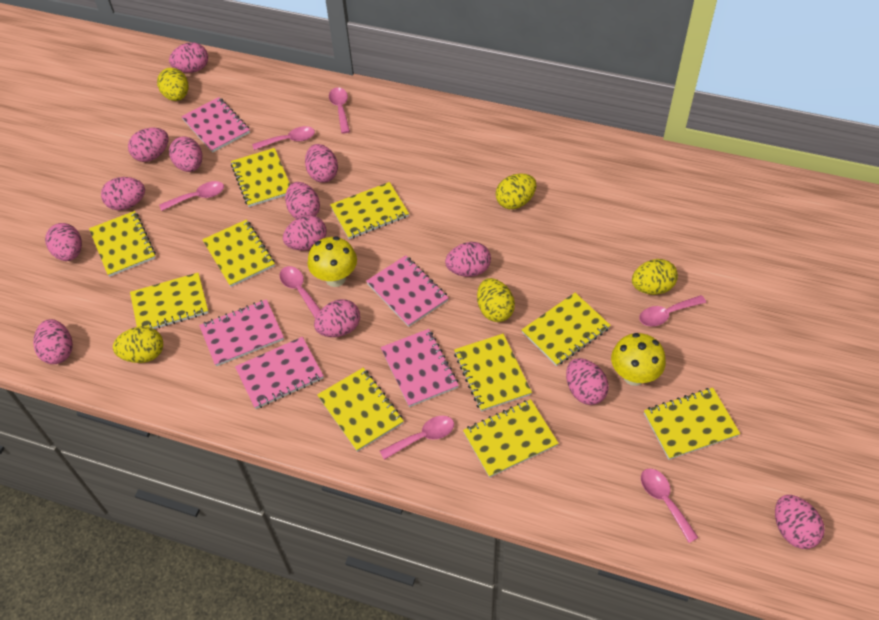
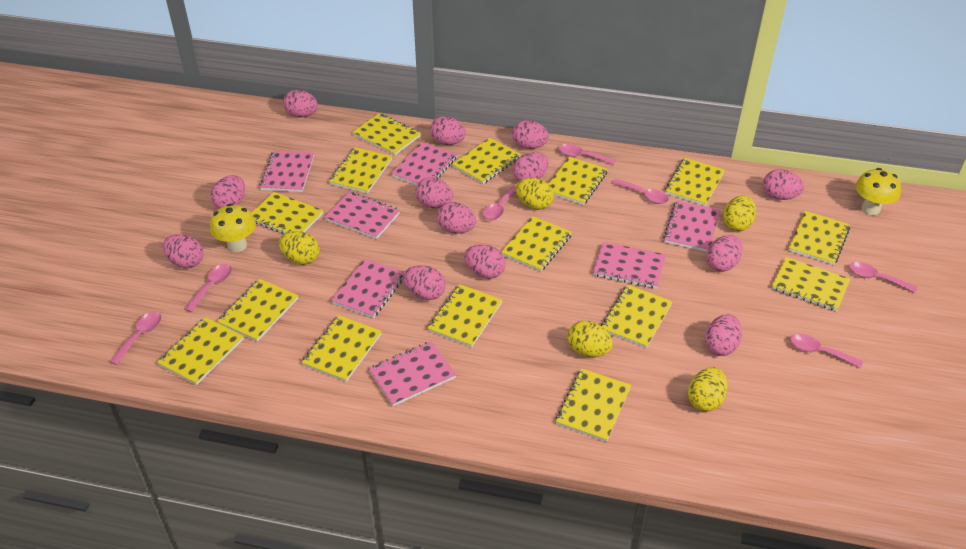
pink notebook: [181,97,250,153] [199,299,284,366] [235,337,324,409] [366,255,449,327] [381,329,459,407] = 5 -> [259,151,314,192] [324,192,400,239] [331,259,404,318] [369,341,457,406] [391,142,457,185] [593,242,666,289] [663,201,720,252] = 7
yellow notebook: [89,211,156,277] [130,273,209,329] [202,220,275,287] [231,148,290,207] [317,368,404,452] [330,182,409,239] [454,334,532,412] [463,399,559,478] [522,293,611,366] [644,388,740,460] = 10 -> [157,317,244,385] [217,279,298,342] [251,192,323,234] [301,315,382,382] [329,147,392,194] [352,113,421,155] [428,284,502,348] [452,138,521,184] [501,216,572,272] [549,157,608,205] [556,369,631,442] [601,285,673,348] [665,158,725,206] [772,257,850,312] [788,211,850,265] = 15

